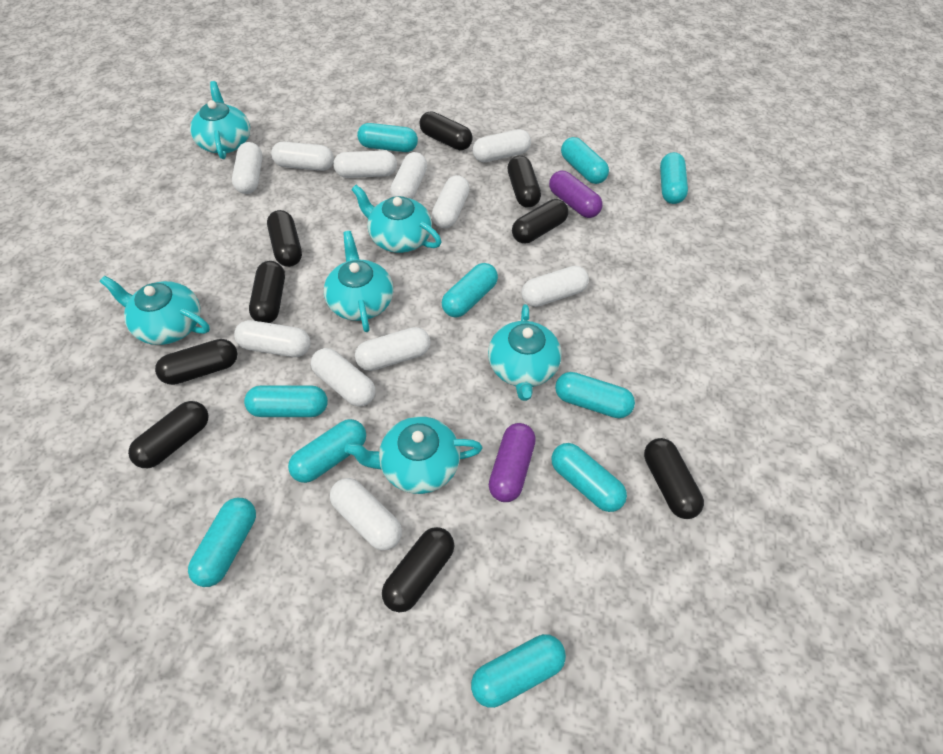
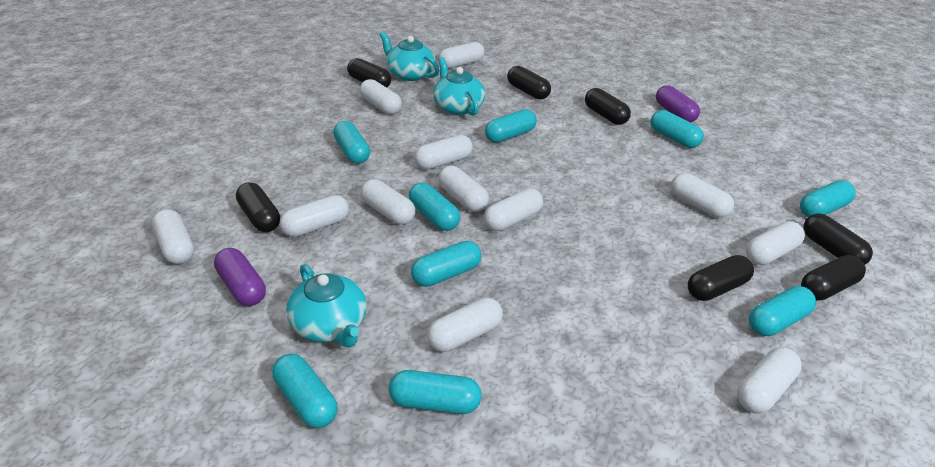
black capsule: [128,401,209,468] [155,339,237,385] [249,261,285,323] [267,210,302,267] [382,527,454,612] [419,111,473,150] [507,155,541,208] [512,199,568,243] [644,438,704,519] = 9 -> [236,182,280,232] [347,58,391,87] [507,66,551,100] [585,88,631,125] [688,255,754,301] [801,255,866,301] [803,214,873,264] = 7
turquoise capsule: [188,498,256,587] [244,385,328,417] [288,419,366,483] [357,123,418,152] [442,263,498,318] [471,634,566,708] [551,443,627,512] [555,372,635,418] [561,137,609,184] [660,152,688,204] = 10 -> [272,354,337,428] [333,121,370,164] [389,370,482,414] [409,182,460,231] [411,241,482,287] [485,109,537,143] [650,110,704,148] [749,286,816,336] [800,180,856,217] = 9
turquoise teapot: [100,276,210,345] [190,81,250,159] [324,231,393,332] [344,416,482,494] [351,185,441,253] [488,304,562,401] = 6 -> [286,264,367,348] [379,32,439,81] [433,57,486,116] = 3
white capsule: [232,142,263,194] [234,320,311,357] [271,142,334,171] [311,348,375,407] [330,478,402,550] [334,151,397,178] [355,327,430,371] [390,152,427,199] [432,175,470,228] [472,129,531,162] [521,266,589,307] = 11 -> [152,209,194,264] [280,195,349,237] [360,79,402,115] [360,179,415,225] [415,135,473,170] [427,298,503,352] [438,166,489,212] [439,42,485,69] [484,188,543,231] [671,173,734,218] [737,347,802,413] [746,221,805,265] = 12

